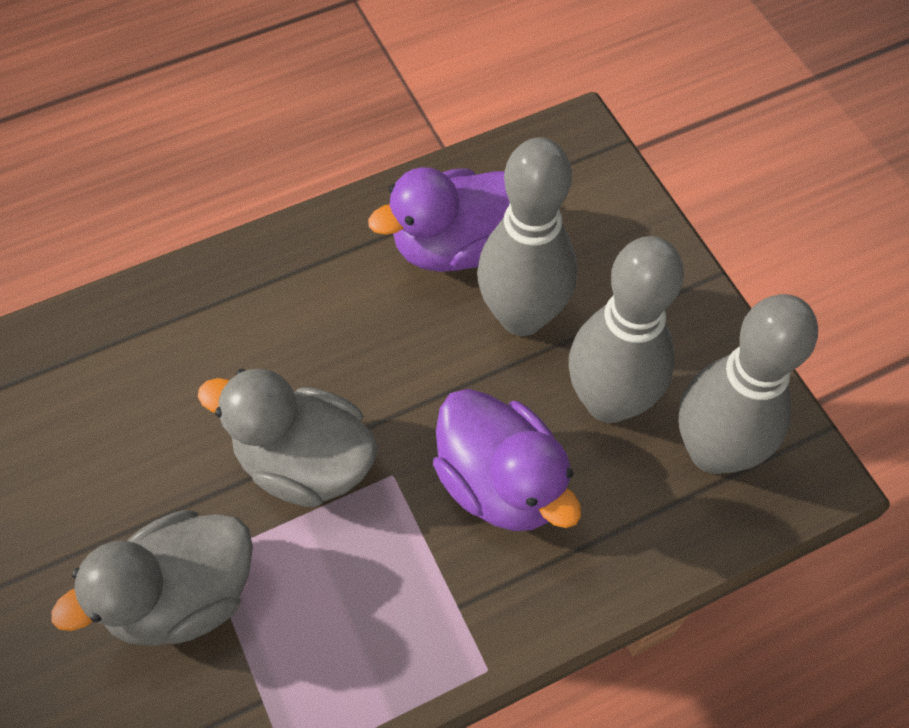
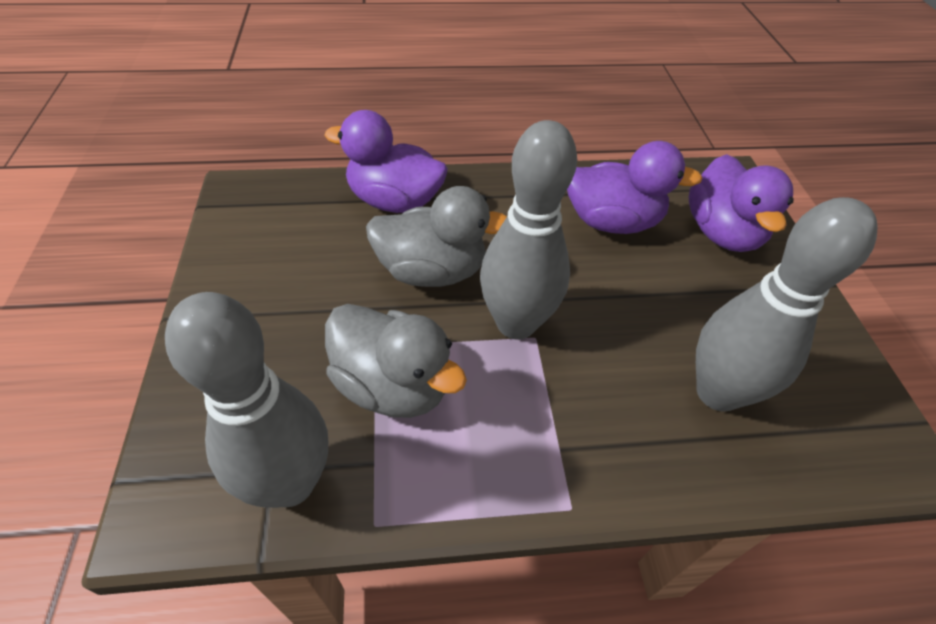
purple duck: [368,167,510,272] [433,389,581,531] = 2 -> [324,110,448,213] [567,141,703,234] [689,154,793,252] = 3

